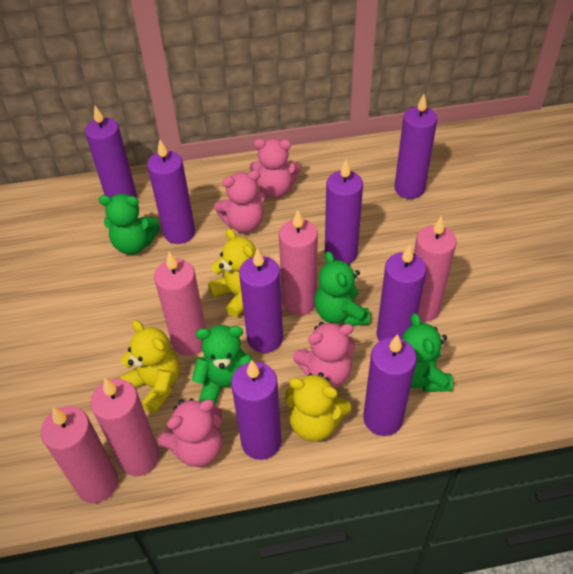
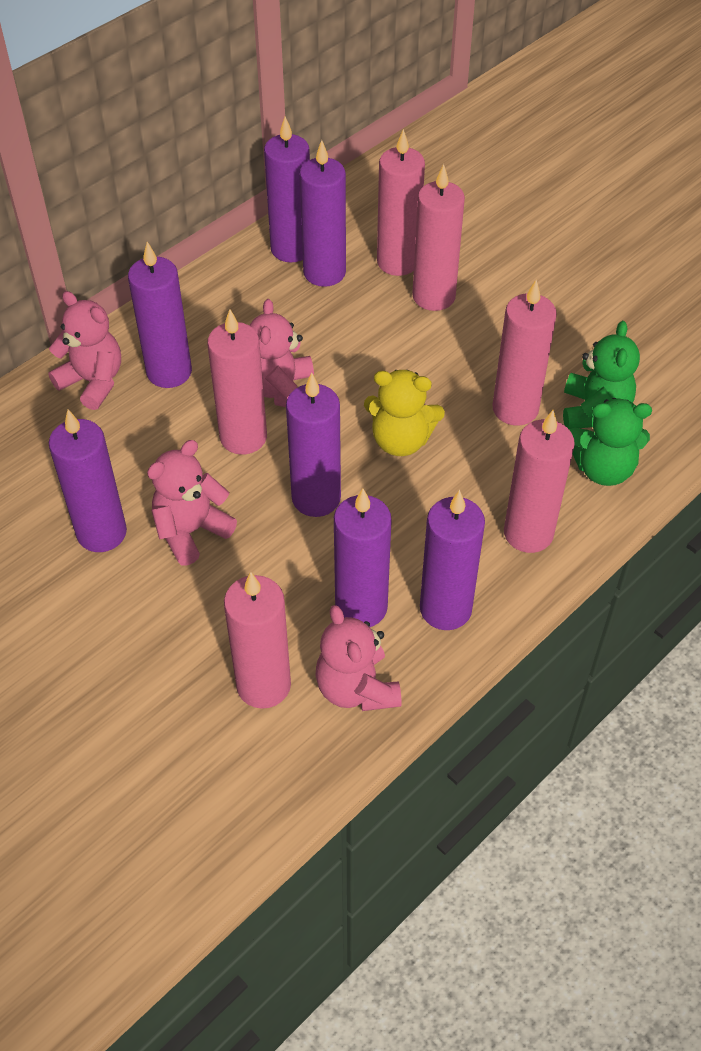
green teddy bear: [99,194,160,255] [192,325,252,406] [314,251,370,326] [402,313,453,392] = 4 -> [563,321,640,429] [570,398,652,486] = 2
pink candle: [41,406,118,503] [90,378,160,476] [154,252,206,356] [279,210,318,315] [414,216,457,322] = 5 -> [207,309,267,455] [224,572,291,709] [377,129,425,276] [412,164,465,311] [492,279,557,425] [504,410,575,553] = 6
purple candle: [85,106,137,198] [147,140,195,244] [231,360,281,460] [239,248,283,353] [325,160,363,264] [363,334,417,436] [376,244,426,341] [394,94,437,199] = 8 -> [49,410,127,552] [128,242,192,388] [264,117,310,262] [286,373,341,517] [299,140,346,287] [334,489,392,627] [420,490,485,630] = 7
yellow teddy bear: [120,320,179,414] [208,229,256,318] [285,372,352,442] = 3 -> [364,370,445,456] = 1

